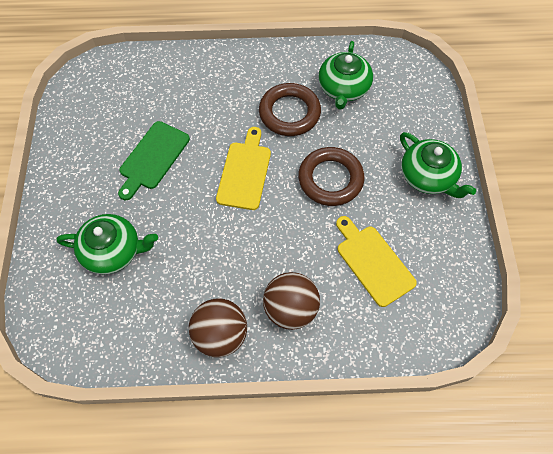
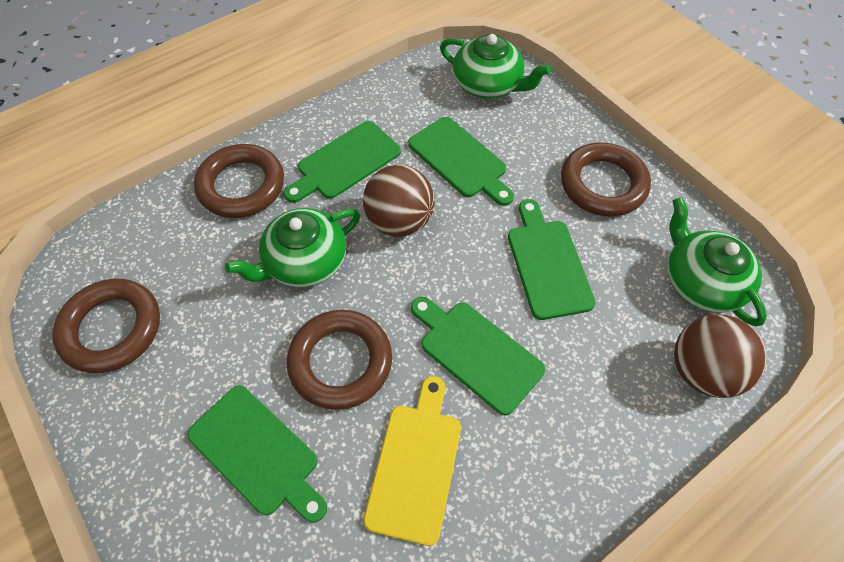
brown ring: [259,83,321,136] [298,147,365,206] = 2 -> [52,278,160,373] [194,144,284,218] [287,310,392,410] [561,143,651,217] = 4
green cutting board: [118,121,190,200] = 1 -> [188,386,327,523] [284,121,401,203] [408,117,514,206] [411,297,545,416] [508,199,596,320] = 5
yellow cutting board: [216,127,271,210] [336,216,417,307] = 2 -> [364,376,461,546] = 1

